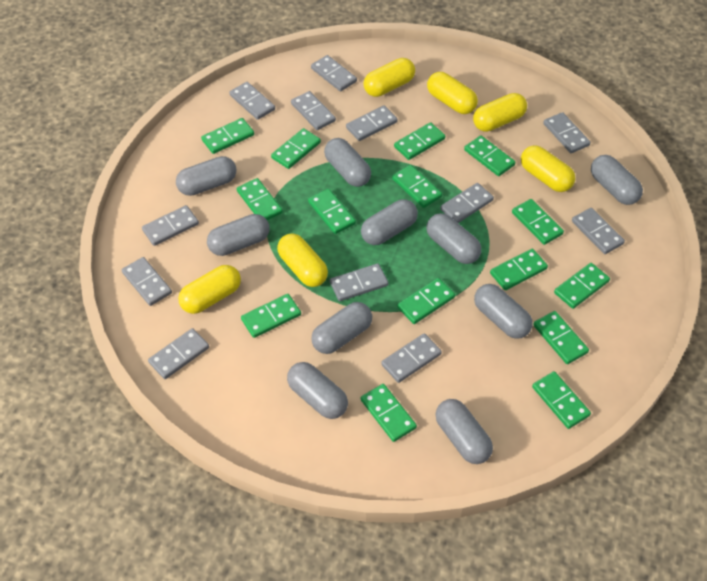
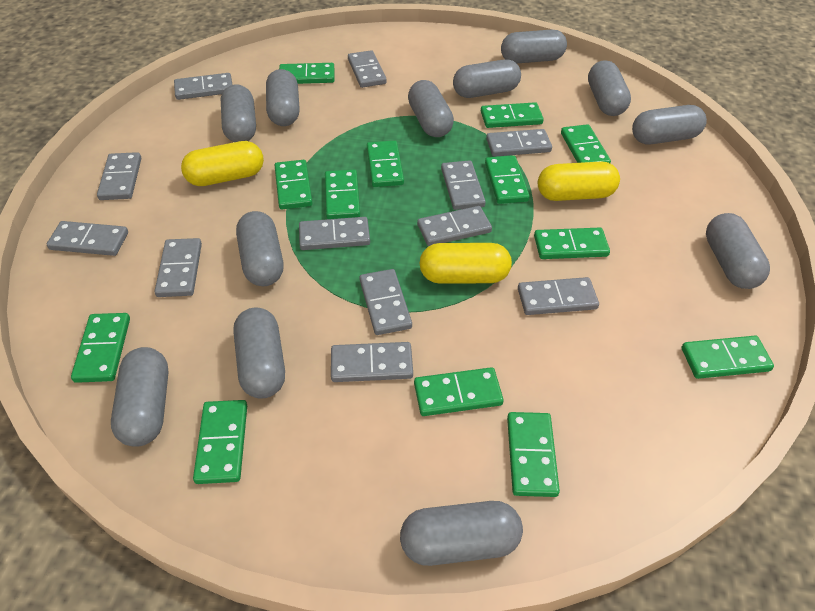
green domino: [201,118,254,154] [237,178,283,220] [241,294,301,338] [271,128,321,169] [308,189,356,234] [361,384,417,442] [392,165,442,208] [394,122,445,160] [397,278,455,324] [464,135,515,176] [490,249,548,290] [512,199,564,245] [532,371,591,429] [533,311,589,364] [554,263,610,309] = 15 -> [71,313,130,383] [193,400,247,484] [275,160,312,209] [279,63,335,84] [325,170,360,219] [367,141,404,187] [414,367,504,416] [481,102,544,128] [485,155,530,204] [507,412,560,497] [534,228,610,259] [561,124,611,163] [682,336,774,379] = 13
grey capsule: [176,156,236,196] [207,214,270,256] [287,362,348,419] [311,302,372,354] [324,138,371,187] [361,199,418,245] [427,213,481,264] [436,399,493,464] [474,284,532,339] [591,155,643,205] = 10 -> [111,347,169,447] [221,84,256,142] [233,307,285,399] [236,211,283,286] [266,69,300,126] [400,501,523,566] [408,80,454,137] [453,59,521,98] [501,30,567,64] [588,60,631,116] [632,105,707,145] [706,213,770,289] = 12
yellow capsule: [178,265,241,314] [277,233,328,287] [363,58,415,97] [427,72,478,114] [473,93,527,132] [521,145,575,192] = 6 -> [181,141,264,186] [419,243,512,284] [538,161,620,201] = 3

